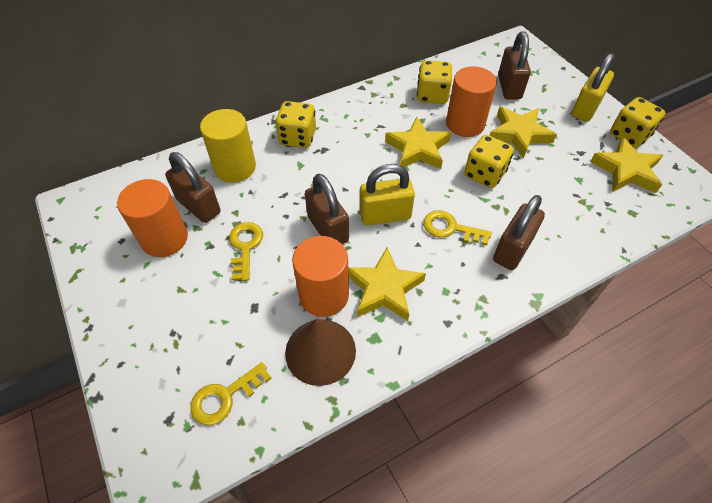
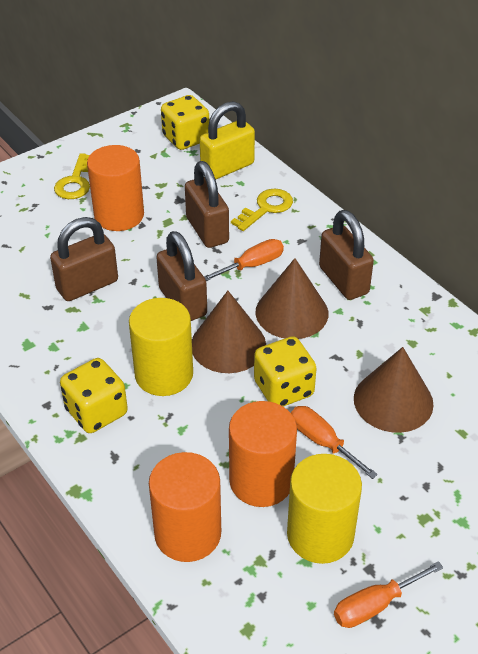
brown cone: [285,319,356,386] = 1 -> [192,291,266,373] [256,258,329,339] [354,347,434,433] = 3
orange screwdriver: none = 0 -> [204,239,284,281] [291,406,378,479] [334,561,443,628] = 3
yellow cylinder: [200,109,256,183] = 1 -> [129,298,193,396] [287,454,362,564] = 2
yellow dice: [275,101,316,148] [417,60,452,104] [464,135,514,188] [610,97,665,148] = 4 -> [60,358,128,433] [161,95,209,150] [254,336,317,407] = 3
yellow key: [190,362,271,425] [229,222,263,281] [423,210,492,245] = 3 -> [54,153,90,199] [231,189,293,231] = 2
yellow padlock: [359,164,415,226] [571,53,615,122] = 2 -> [200,101,255,179] = 1
yellow star: [348,247,426,321] [385,117,451,169] [489,107,557,159] [590,137,663,193] = 4 -> none = 0

